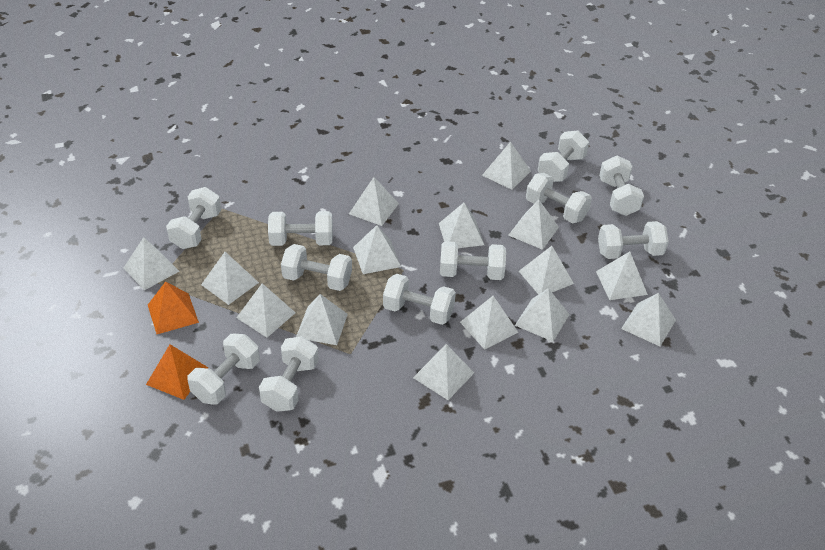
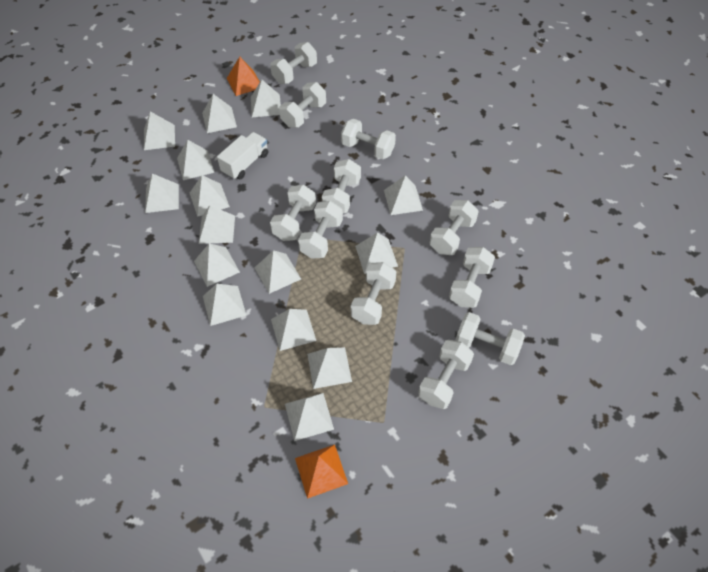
white truck: none = 0 -> [217,132,268,180] = 1

